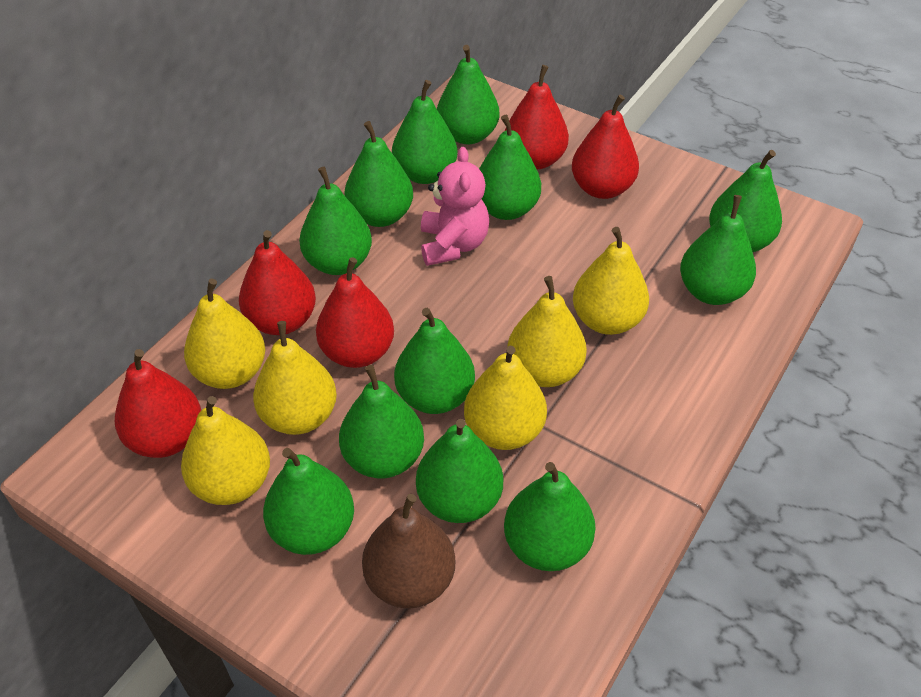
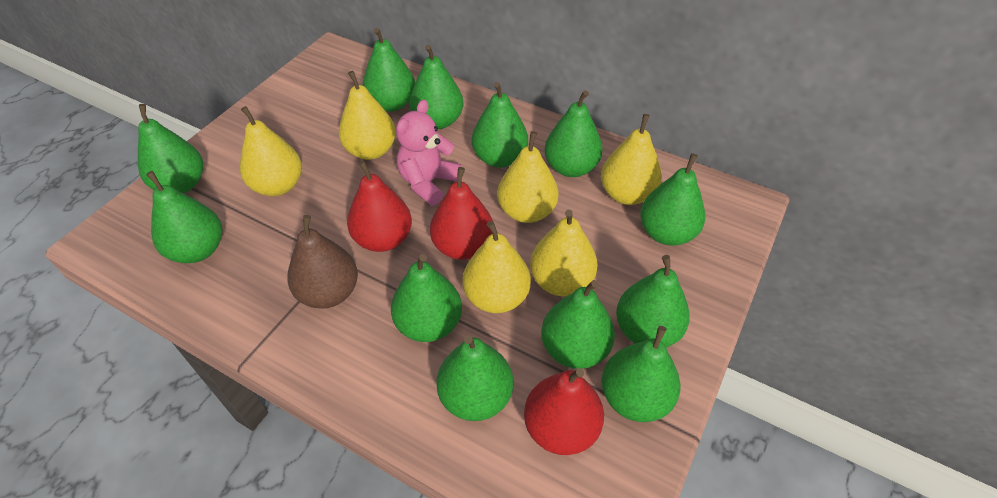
red pear: [115,349,201,458] [239,230,316,335] [316,257,394,368] [505,65,569,170] [572,95,639,199] = 5 -> [347,160,412,252] [430,167,493,260] [524,368,604,455] = 3

